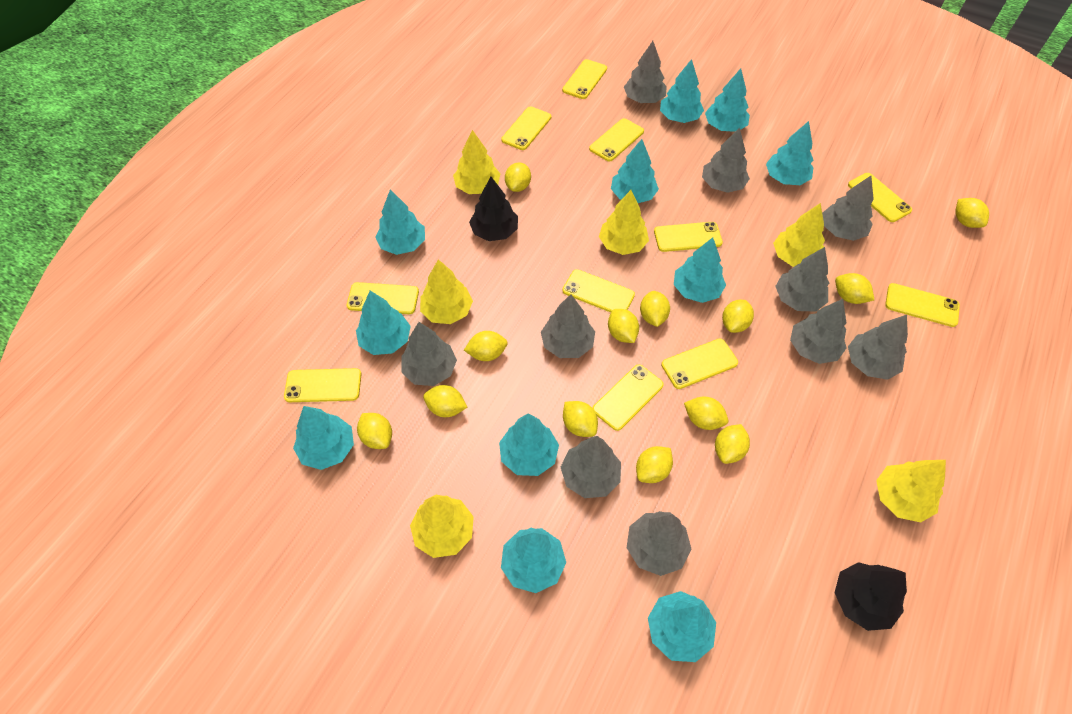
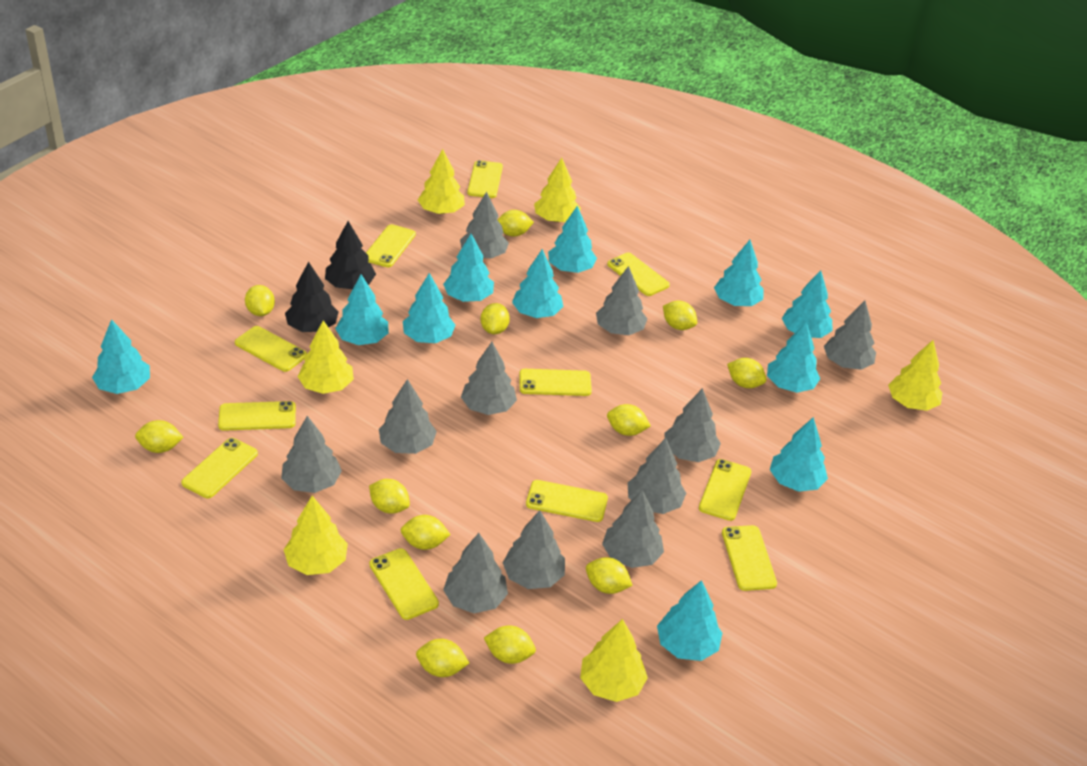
grey tree: [401,322,457,386] [541,294,595,358] [561,436,621,498] [624,41,667,103] [627,511,692,576] [702,128,750,193] [775,247,829,312] [790,299,846,364] [822,176,874,241] [848,315,908,380] = 10 -> [281,416,342,493] [379,379,437,454] [443,533,508,613] [460,192,509,259] [461,342,517,415] [503,510,565,589] [596,266,647,335] [602,490,664,568] [628,438,686,514] [664,388,721,462] [824,300,876,370] = 11
yellow lemon: [357,413,392,449] [423,385,467,417] [464,331,508,361] [505,162,531,192] [563,401,598,437] [608,309,639,343] [636,446,673,483] [640,291,670,327] [684,397,728,430] [715,424,750,464] [722,300,754,333] [835,273,874,304] [956,198,989,228] = 13 -> [135,420,184,453] [245,285,275,316] [369,479,410,514] [401,515,451,550] [416,639,469,677] [480,303,510,334] [484,626,536,664] [498,210,534,237] [586,557,633,594] [607,404,651,436] [663,301,697,330] [727,358,767,388] = 12

